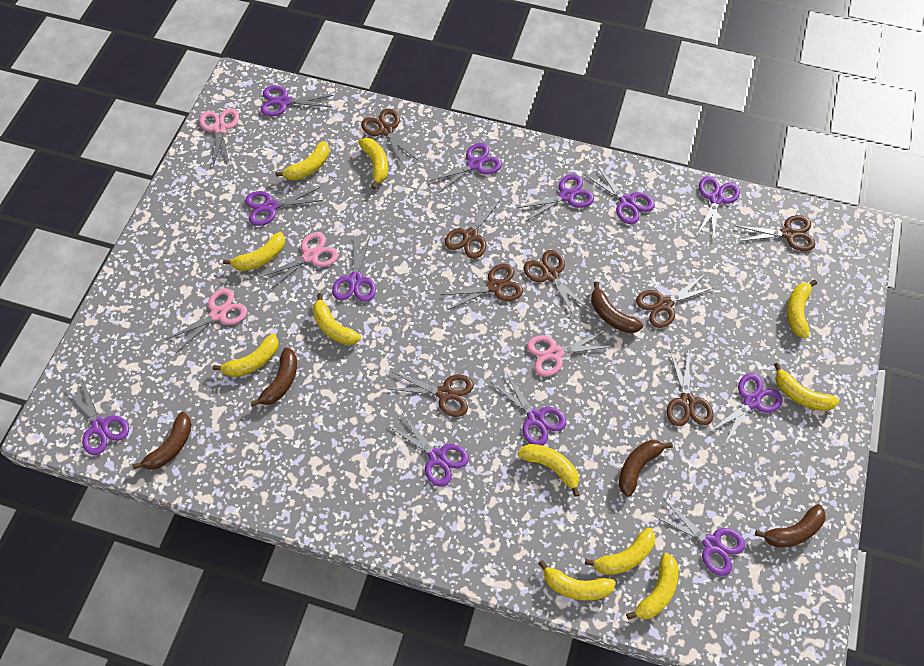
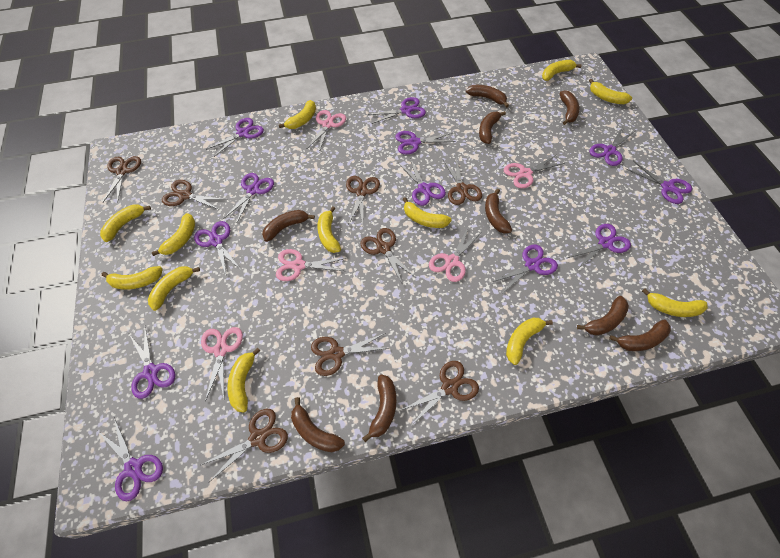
brown banana: [132,412,192,470] [250,347,297,407] [591,281,643,333] [619,440,673,497] [755,504,826,547] = 5 -> [262,210,315,242] [291,397,345,452] [362,374,396,442] [466,85,509,108] [479,111,506,144] [485,189,512,234] [559,90,580,125] [577,296,629,336] [609,319,671,351] = 9
pink scissors: [165,288,247,353] [199,108,239,166] [259,232,339,291] [527,331,613,376] = 4 -> [201,327,243,402] [276,249,346,281] [307,110,346,152] [429,226,482,282] [504,155,565,188] = 5
yellow banana: [213,334,279,377] [223,232,285,271] [275,141,329,181] [312,293,361,345] [358,138,388,189] [517,444,580,497] [538,560,616,601] [585,528,655,575] [626,553,678,620] [774,363,839,411] [787,280,817,338] = 11 -> [100,205,151,242] [102,266,162,289] [148,266,200,311] [152,213,195,256] [227,348,260,413] [279,100,316,129] [317,206,341,253] [403,197,451,228] [506,318,553,365] [542,60,582,81] [589,79,632,104] [642,288,708,317] = 12

